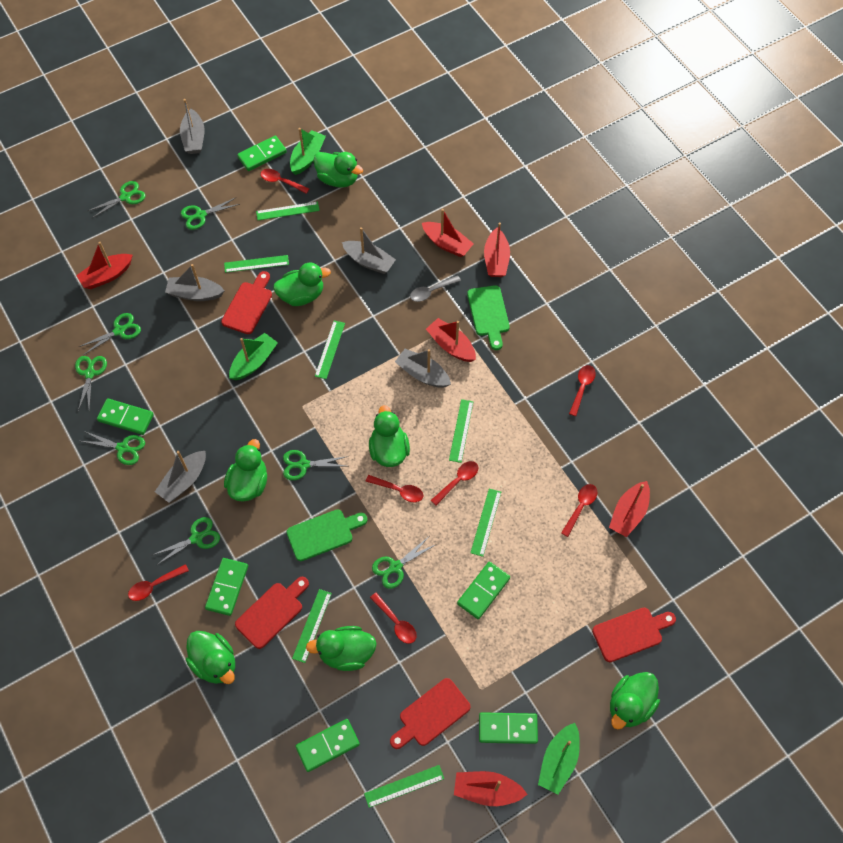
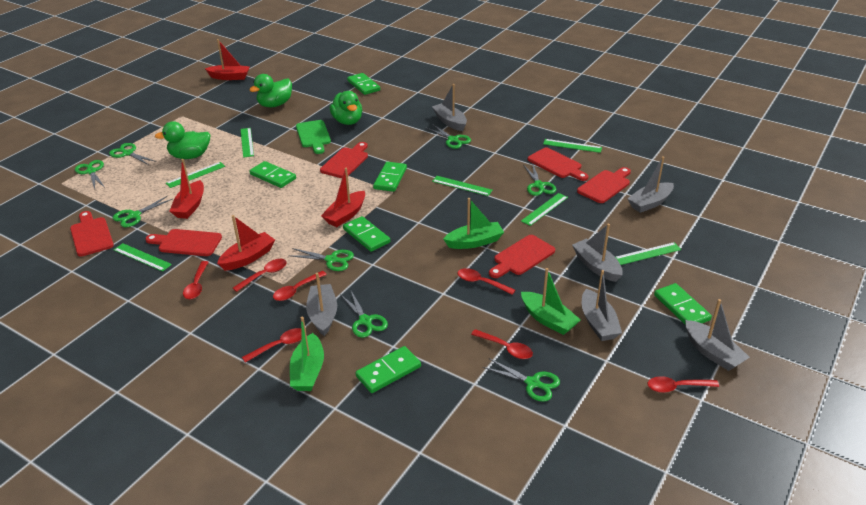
green cutting board: [287,509,367,561] [467,285,510,350] = 2 -> [296,120,331,154] = 1
green duck: [186,631,235,684] [224,439,267,502] [273,262,331,306] [306,626,377,671] [313,152,363,188] [369,405,410,467] [610,672,660,730] = 7 -> [155,121,211,159] [249,74,292,107] [330,91,362,125] = 3
grey boat: [155,451,206,503] [165,264,225,301] [180,99,204,154] [342,227,396,274] [395,349,451,388] = 5 -> [306,273,337,336] [432,84,467,131] [572,224,623,282] [582,270,622,341] [627,156,674,213] [685,299,750,371] = 6
grey spoon: [410,275,461,302] = 1 -> none = 0
red boat: [76,242,133,289] [422,209,474,257] [426,318,476,362] [454,771,527,806] [484,223,510,277] [609,481,650,537] = 6 -> [170,159,204,219] [205,39,250,80] [217,215,275,271] [321,168,365,227] = 4
red cutting board: [221,271,272,334] [235,577,309,649] [390,678,471,749] [592,608,676,662] = 4 -> [70,211,114,257] [145,229,222,256] [320,142,368,178] [489,235,555,278] [528,148,588,181] [577,167,631,203] = 6

